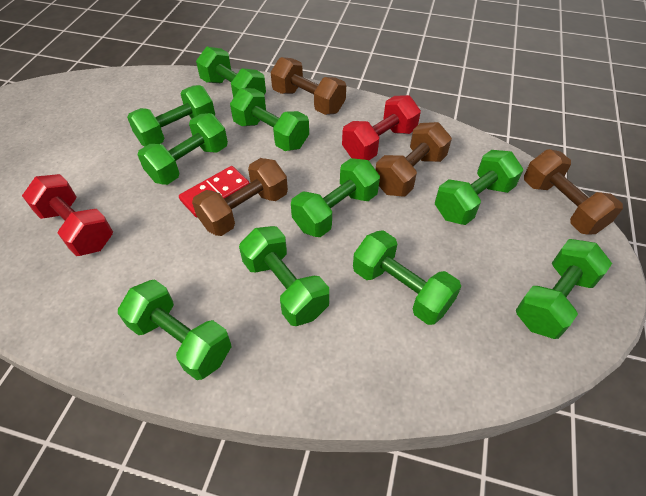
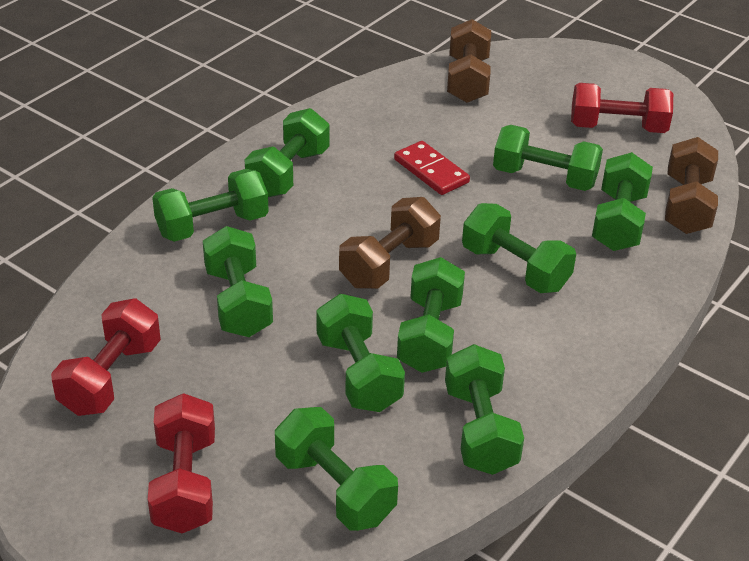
brown dumbbell: [192,158,288,236] [271,57,346,115] [375,122,452,197] [524,149,623,234] = 4 -> [339,197,441,289] [447,19,491,103] [665,137,718,234] = 3
red dumbbell: [22,174,113,256] [342,95,421,160] = 2 -> [51,299,161,416] [148,393,215,533] [571,83,673,133] = 3

